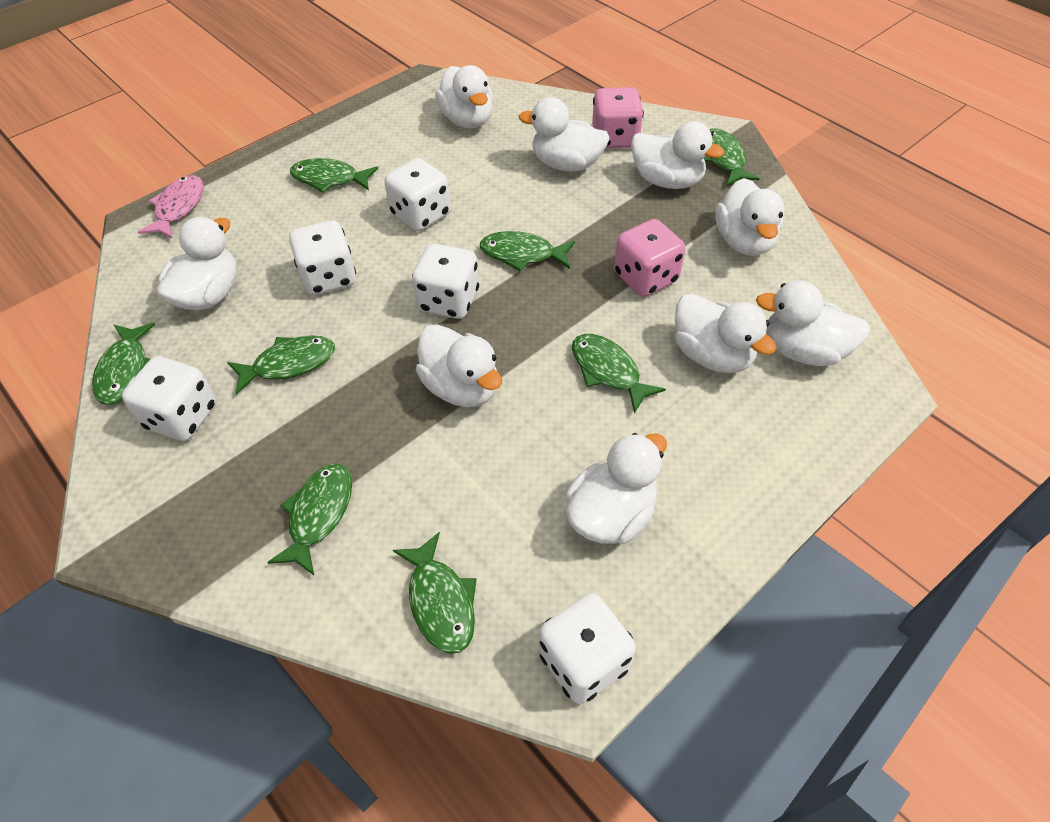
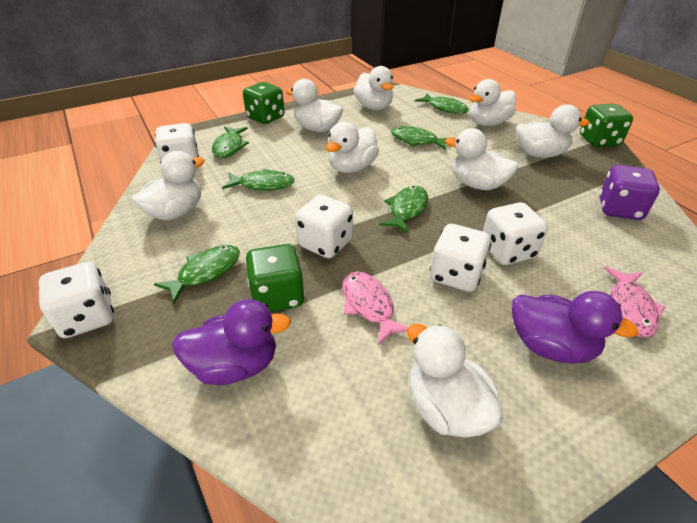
green dice: none = 0 -> [243,82,285,124] [245,244,305,312] [580,104,633,147] = 3
green fish: [92,323,156,405] [227,335,335,395] [267,464,352,575] [290,158,378,193] [393,532,477,654] [480,231,575,272] [572,334,666,414] [704,129,760,186] = 8 -> [154,245,240,303] [212,126,249,158] [222,168,295,191] [379,186,428,234] [391,126,451,150] [415,93,469,114] = 6
pink dice: [592,87,644,148] [614,219,686,297] = 2 -> none = 0
pink fish: [138,175,204,238] = 1 -> [343,271,408,345] [604,266,665,337] = 2
purple dice: none = 0 -> [599,165,660,220] = 1
purple duck: none = 0 -> [172,299,291,385] [512,291,639,363] = 2
white duck: [157,217,237,310] [416,324,502,407] [435,65,494,128] [518,97,610,172] [565,433,667,544] [631,121,724,189] [675,293,777,373] [715,178,784,256] [756,281,870,366] = 9 -> [132,151,204,220] [286,79,343,132] [326,122,379,173] [353,66,394,110] [407,324,503,438] [445,128,518,190] [469,79,516,126] [516,104,590,158] = 8

